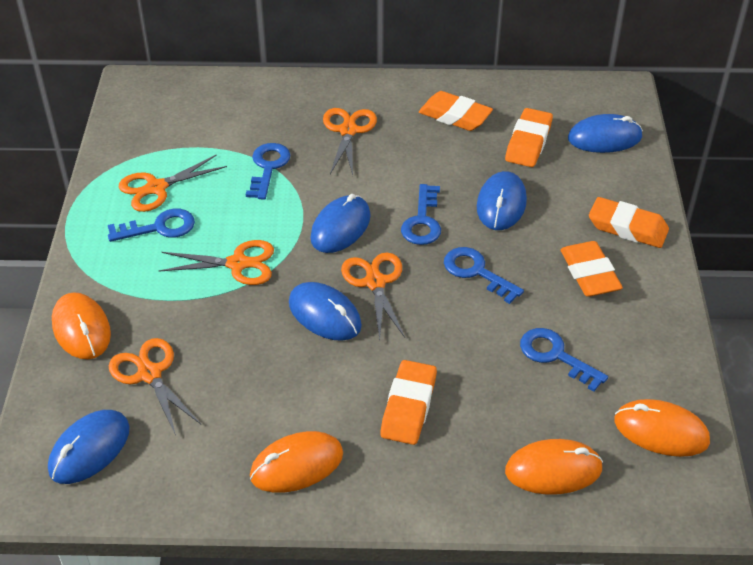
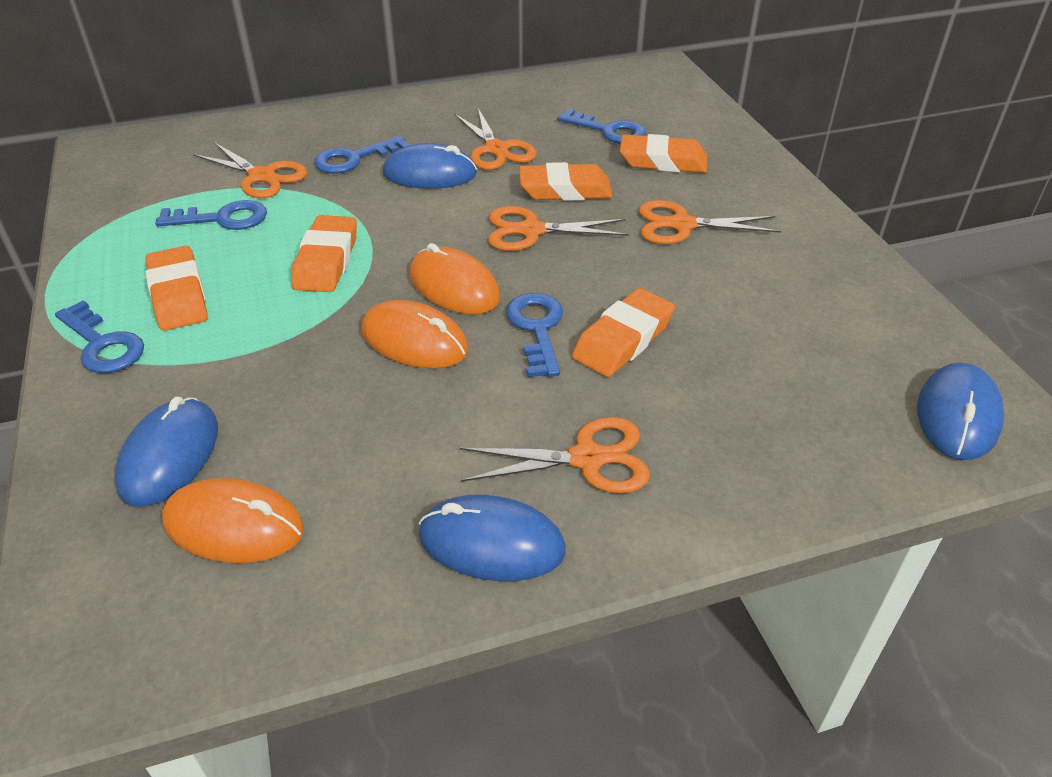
blue mouse: [48,410,130,484] [289,282,362,341] [310,194,371,253] [477,171,527,230] [568,114,643,153] = 5 -> [114,397,218,506] [383,143,477,189] [418,495,566,581] [917,362,1004,460] = 4
orange mouse: [52,292,111,359] [250,431,343,493] [505,439,603,495] [615,399,710,457] = 4 -> [162,478,304,563] [361,300,468,369] [410,243,500,314] = 3

